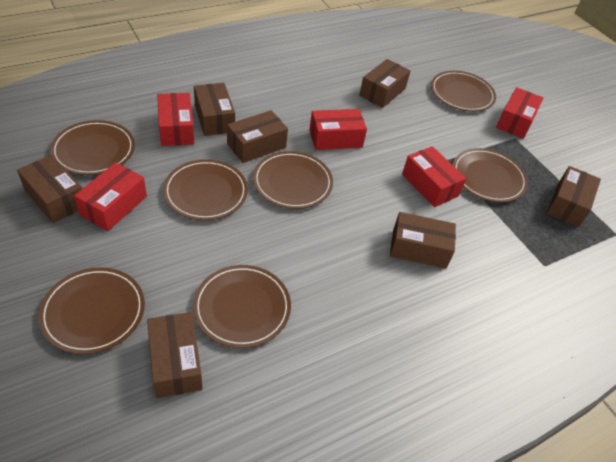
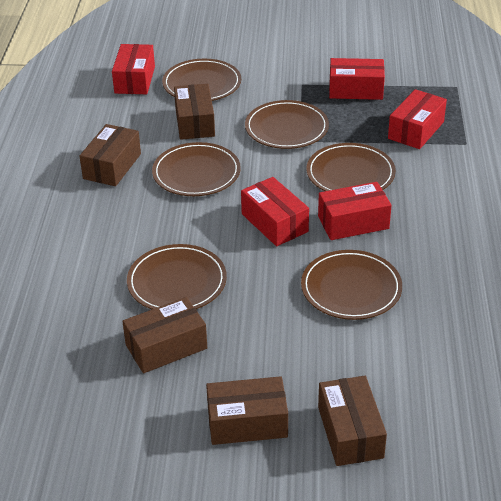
brown box: [17,155,82,223] [147,312,203,398] [194,83,235,136] [227,110,288,163] [359,59,410,108] [390,212,456,269] [547,166,601,227] = 7 -> [79,124,141,186] [122,297,207,373] [174,84,215,140] [206,376,288,445] [318,376,387,466] = 5
brown plate: [38,267,145,354] [50,120,135,175] [163,159,248,220] [193,265,291,348] [253,151,333,209] [431,71,496,112] [453,148,528,202] = 7 -> [127,244,227,309] [152,142,241,196] [162,59,241,101] [245,100,329,149] [301,250,402,320] [307,143,396,191] = 6

